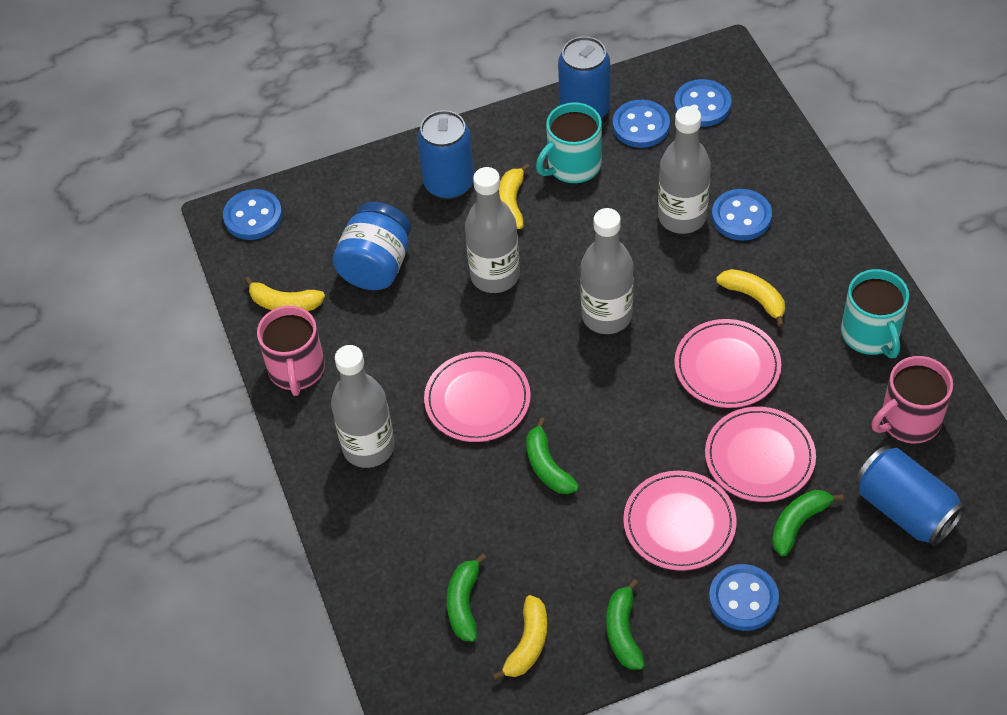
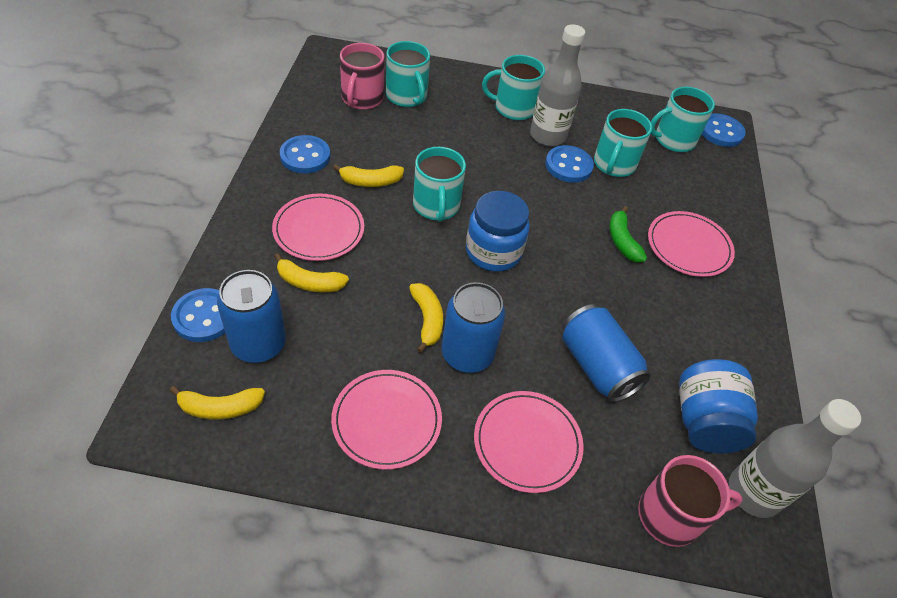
blue button: [223,189,282,240] [613,100,670,148] [674,79,731,127] [709,564,779,631] [712,189,772,241] = 5 -> [171,288,225,342] [280,135,330,174] [545,145,594,183] [702,113,746,147] = 4
blue jar: [333,202,411,290] = 1 -> [466,191,530,272] [679,359,758,453] = 2
green banana: [447,553,487,642] [526,417,579,494] [606,579,645,670] [772,490,844,556] = 4 -> [610,206,647,262] = 1
grey bottle: [331,345,395,468] [465,167,520,293] [580,208,634,334] [658,106,711,234] = 4 -> [530,24,585,146] [729,399,861,518] = 2
turquoise mug: [536,102,602,183] [841,269,909,358] = 2 -> [386,41,430,107] [413,147,466,222] [482,55,545,120] [594,109,652,177] [651,87,715,152] = 5

